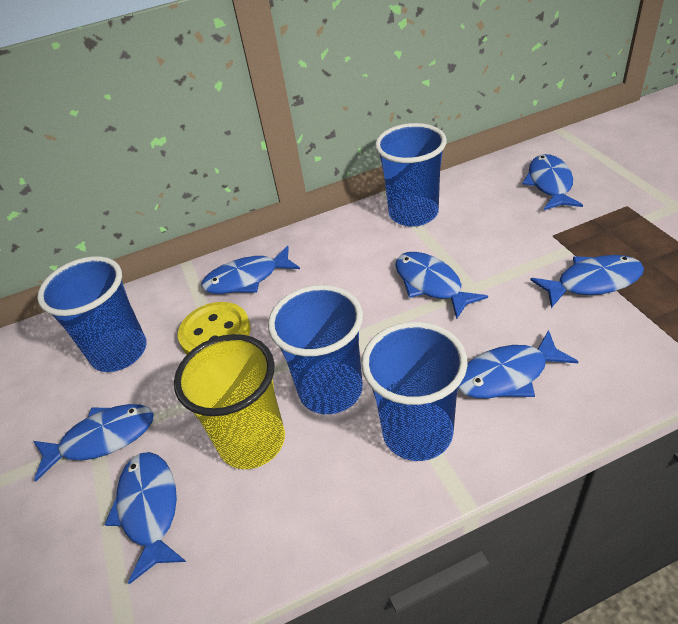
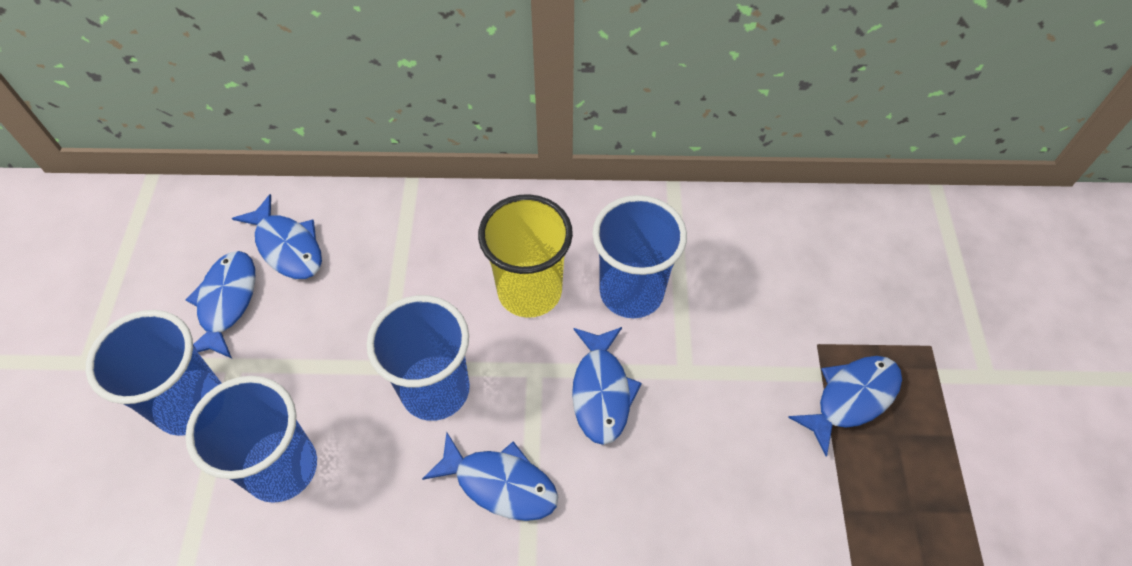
blue fish: [33,404,154,482] [104,452,186,584] [201,246,300,294] [395,252,488,319] [458,330,579,398] [522,154,583,210] [530,255,644,308] = 7 -> [185,251,256,358] [232,194,322,279] [422,432,558,521] [572,327,642,445] [788,356,902,457] = 5
yellow button: [178,302,251,354] = 1 -> none = 0

